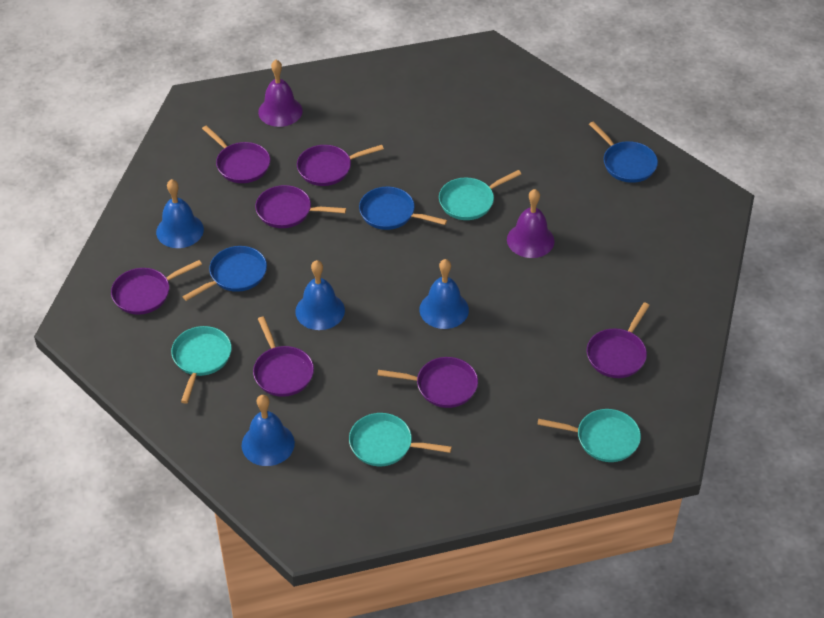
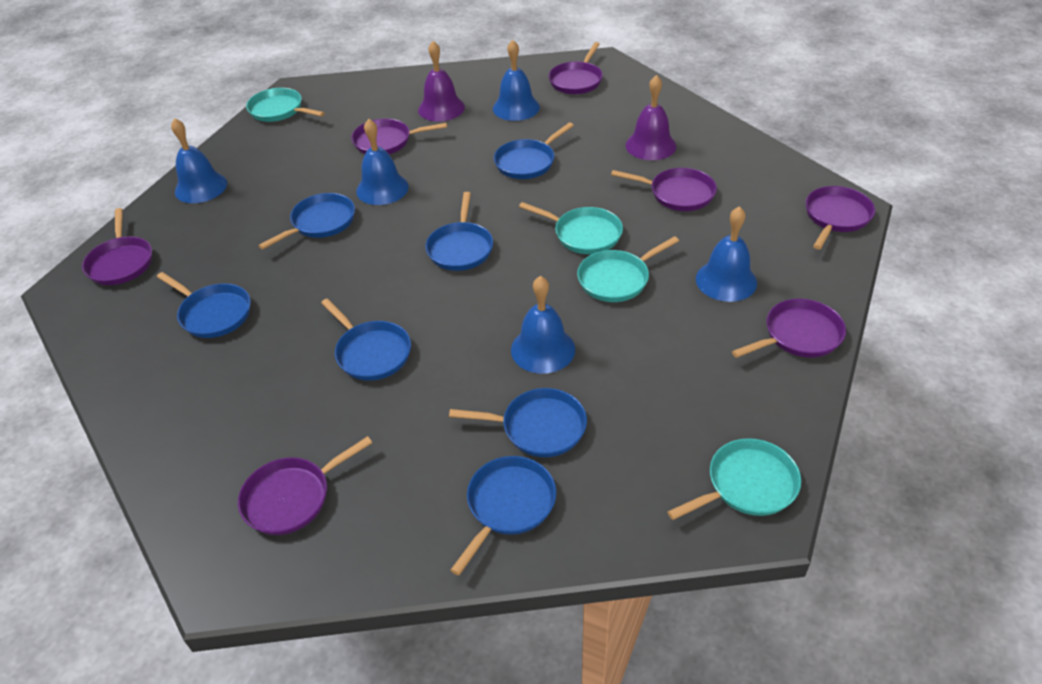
blue bell: [156,179,204,248] [242,395,295,466] [295,260,345,330] [419,259,469,329] = 4 -> [171,118,227,203] [356,119,409,205] [493,40,540,121] [511,276,575,374] [696,206,757,302] = 5
blue pan: [183,246,267,301] [359,187,447,230] [589,122,658,183] = 3 -> [157,272,251,338] [258,193,355,250] [321,298,411,381] [425,192,493,271] [449,388,587,457] [451,456,556,575] [494,122,574,179] = 7

